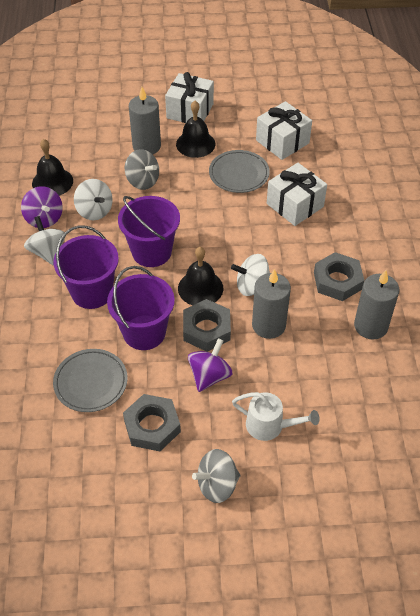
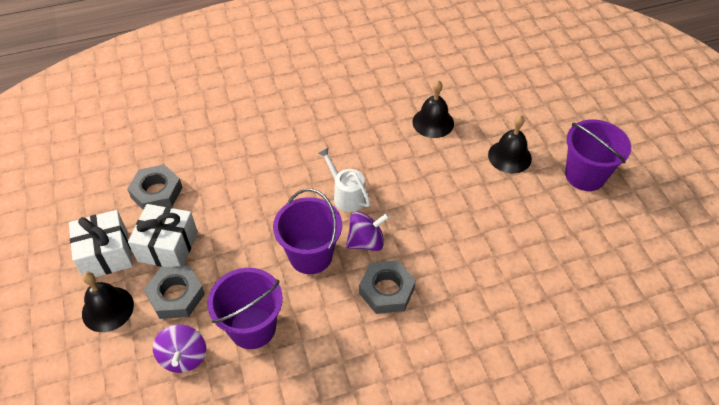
grey candle: [129,87,161,155] [252,269,291,339] [354,270,399,339] = 3 -> none = 0
grey plate: [53,349,128,412] [209,150,270,193] = 2 -> none = 0
grey spinning top: [125,149,159,190] [192,449,240,503] = 2 -> none = 0
white gift: [165,72,214,123] [256,101,312,160] [267,163,327,226] = 3 -> [69,210,133,277] [128,204,198,267] = 2
white spinning top: [24,216,66,266] [74,179,113,220] [231,254,270,296] = 3 -> none = 0

